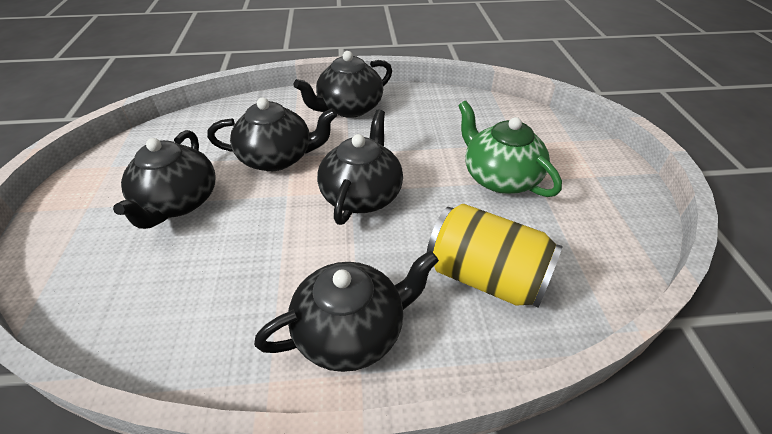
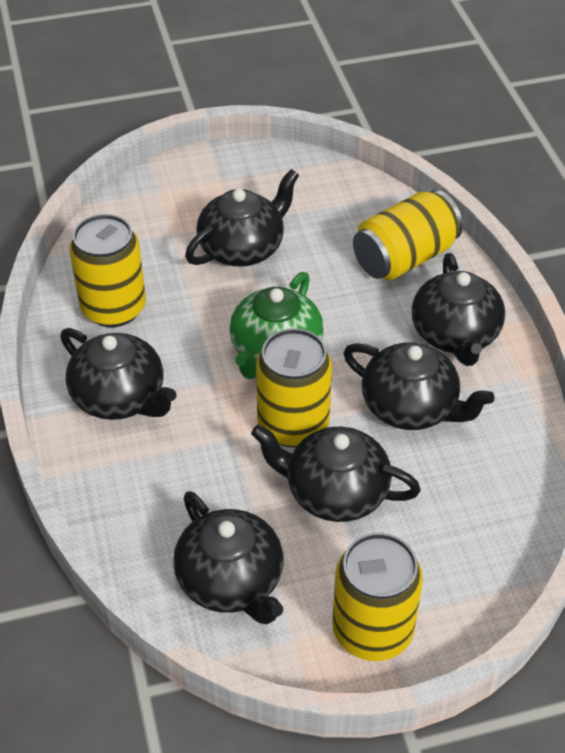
black teapot: [113,130,216,229] [207,98,337,171] [254,251,439,372] [293,51,392,118] [317,110,403,225] = 5 -> [60,328,177,420] [173,491,283,624] [185,169,299,267] [251,425,421,522] [343,343,495,430] [412,253,505,366] = 6
yellow can: [427,204,563,308] = 1 -> [70,214,146,327] [256,328,332,447] [332,533,423,661] [353,190,463,280] = 4

